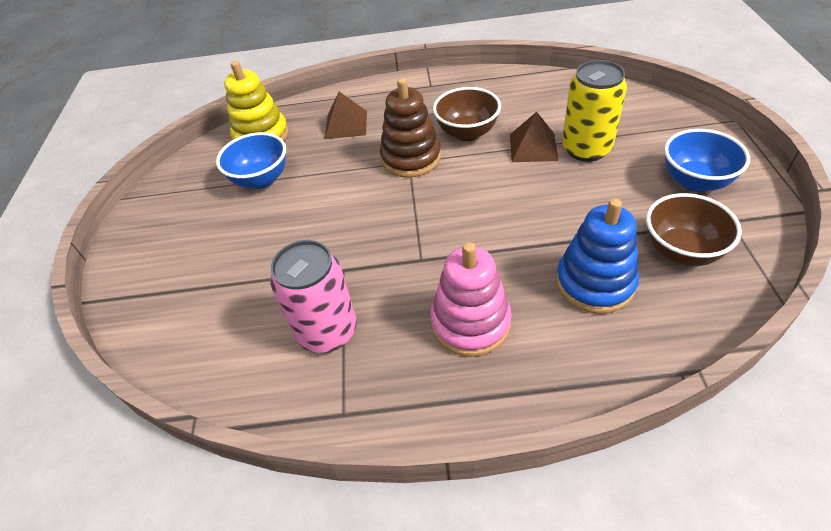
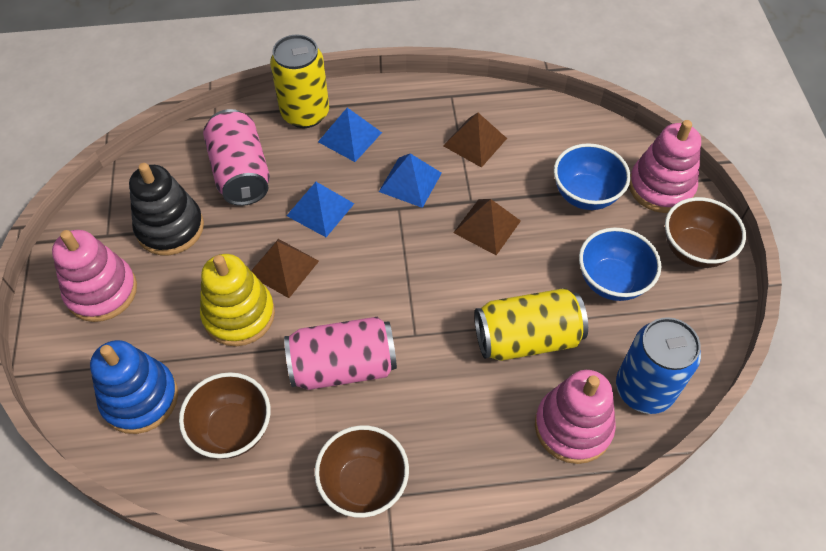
black stacking toy: none = 0 -> [129,163,204,255] = 1
blue can: none = 0 -> [616,317,701,414] = 1
blue pyramid: none = 0 -> [287,182,354,237] [318,108,382,162] [379,153,442,208] = 3
brown bowl: [433,87,501,141] [646,193,742,266] = 2 -> [179,372,270,459] [315,425,409,518] [665,197,746,268] = 3
brown pyramid: [325,92,367,139] [510,112,558,162] = 2 -> [251,239,319,298] [443,113,507,168] [453,199,521,255] = 3
brown stacking toy: [380,78,441,178] = 1 -> none = 0
pink can: [270,240,357,353] = 1 -> [203,109,270,206] [284,317,397,390] = 2
pink stacking toy: [430,242,512,357] = 1 -> [52,230,137,322] [535,370,616,464] [629,120,701,213] = 3
yellow can: [562,60,627,162] = 1 -> [270,34,329,128] [474,288,588,361] = 2

